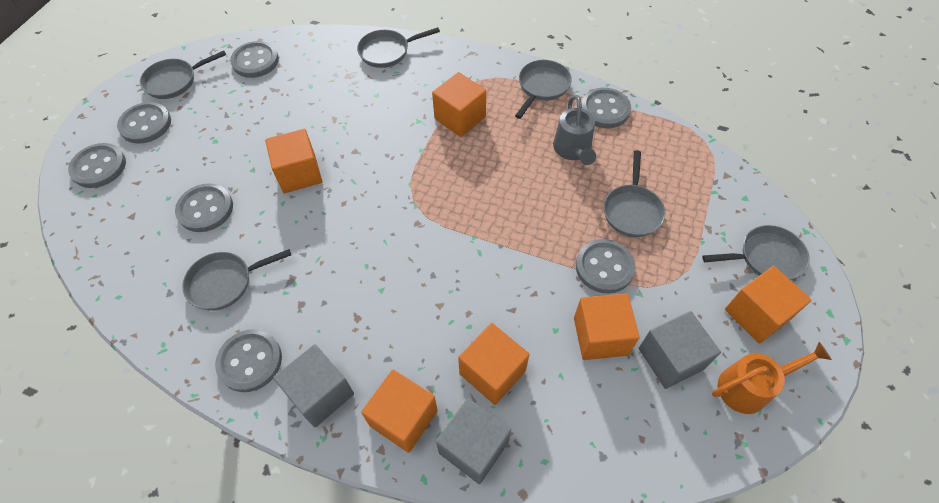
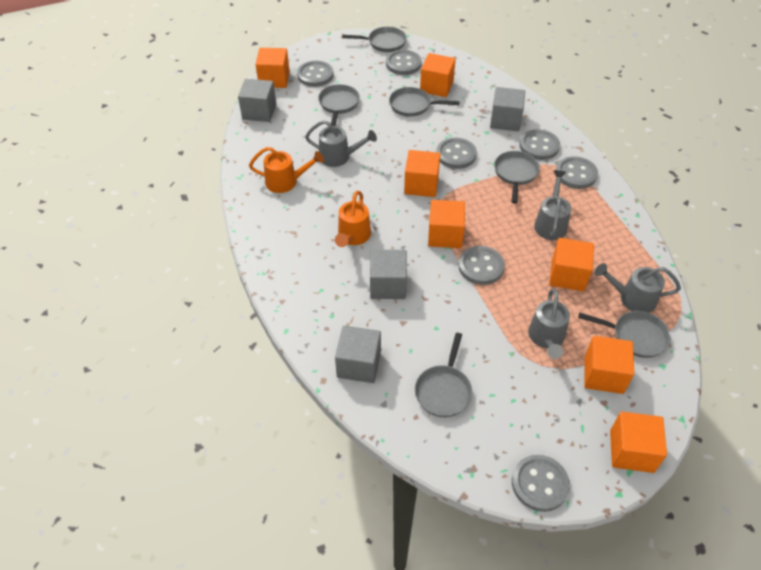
grey cube: [273,344,354,427] [436,398,511,484] [639,311,721,389] = 3 -> [238,79,276,122] [335,326,381,383] [370,250,407,299] [490,87,525,131] = 4
grey watering can: [553,95,596,165] = 1 -> [305,120,377,167] [528,289,570,359] [534,170,572,240] [595,263,681,313] = 4
orange cube: [265,129,323,193] [361,370,438,453] [432,72,486,137] [458,323,529,405] [574,293,640,360] [725,266,812,344] = 6 -> [255,48,290,88] [404,150,440,197] [420,53,456,97] [428,200,465,248] [549,238,594,291] [584,336,634,394] [610,412,667,473] = 7
orange watering can: [712,342,832,414] = 1 -> [249,147,324,193] [335,191,371,247] = 2

